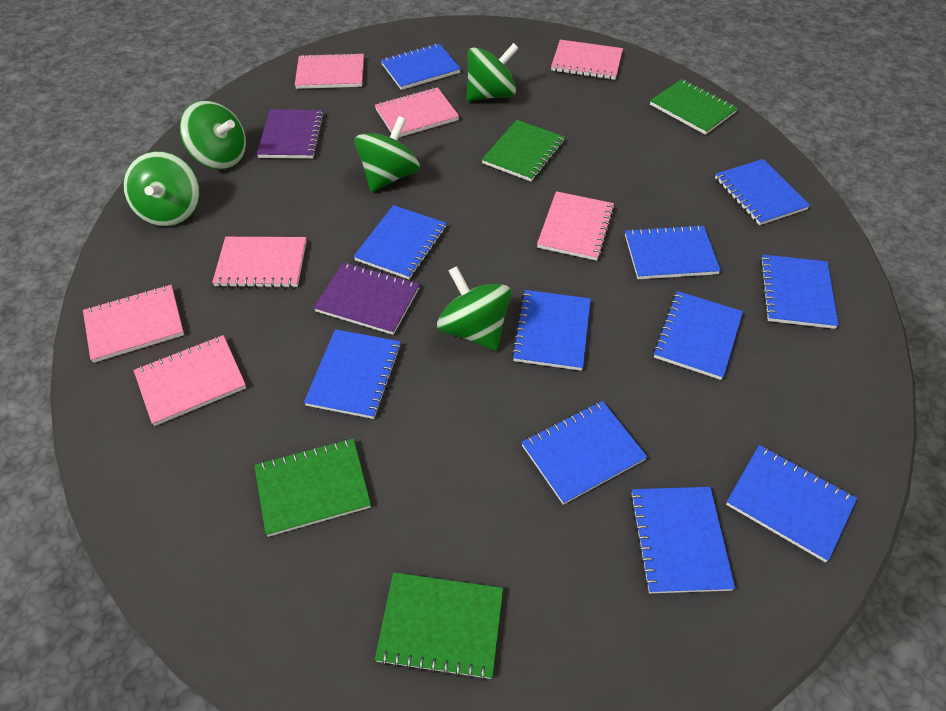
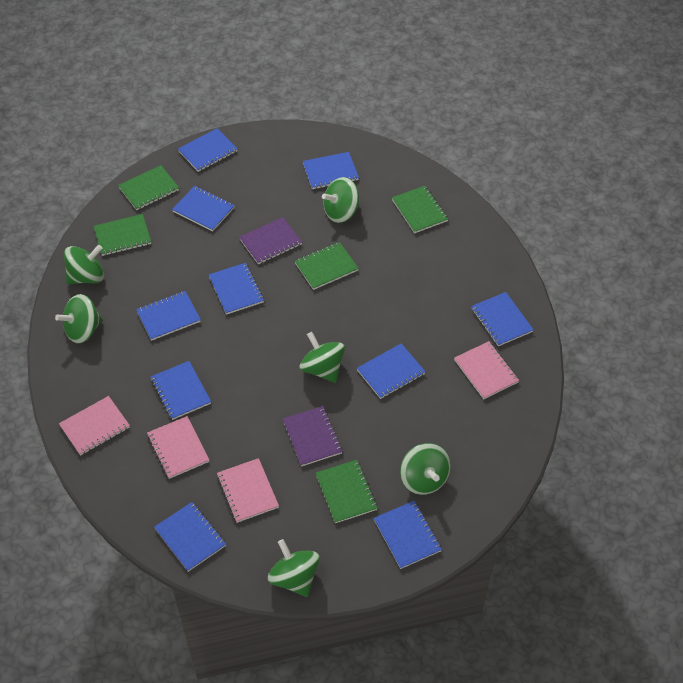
blue notebook: [304,329,401,419] [353,205,447,279] [381,44,461,90] [511,290,591,371] [521,401,647,505] [625,225,721,279] [630,487,735,593] [653,291,743,380] [715,159,810,225] [726,445,857,562] [760,255,839,329] = 11 -> [136,291,201,341] [151,361,211,420] [154,502,226,572] [172,186,235,231] [178,128,238,172] [209,263,264,315] [302,152,359,189] [357,343,426,399] [374,501,442,569] [471,292,534,346] = 10
green notebook: [254,438,371,537] [375,572,503,681] [482,120,565,182] [650,79,738,135] = 4 -> [94,214,151,256] [118,165,179,210] [295,242,359,290] [315,460,378,523] [392,186,448,233] = 5
green spinning top: [123,151,200,226] [180,101,246,169] [355,116,420,192] [437,266,512,351] [466,43,519,101] = 5 -> [55,294,103,344] [64,245,104,284] [268,539,320,597] [300,332,345,383] [322,177,360,223] [400,443,451,495] = 6
pink notebook: [83,285,184,363] [134,335,246,426] [212,237,307,288] [295,53,364,89] [375,87,459,137] [537,191,615,261] [551,40,623,80] = 7 -> [59,396,130,456] [147,416,209,479] [217,458,279,523] [454,341,519,399] = 4

